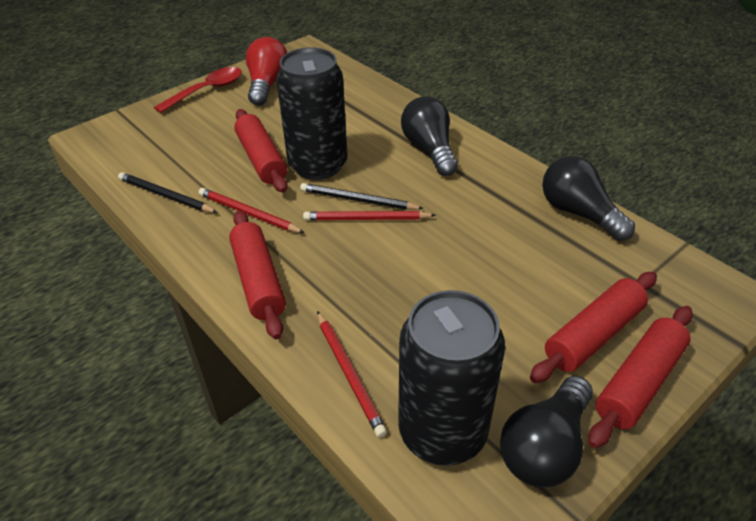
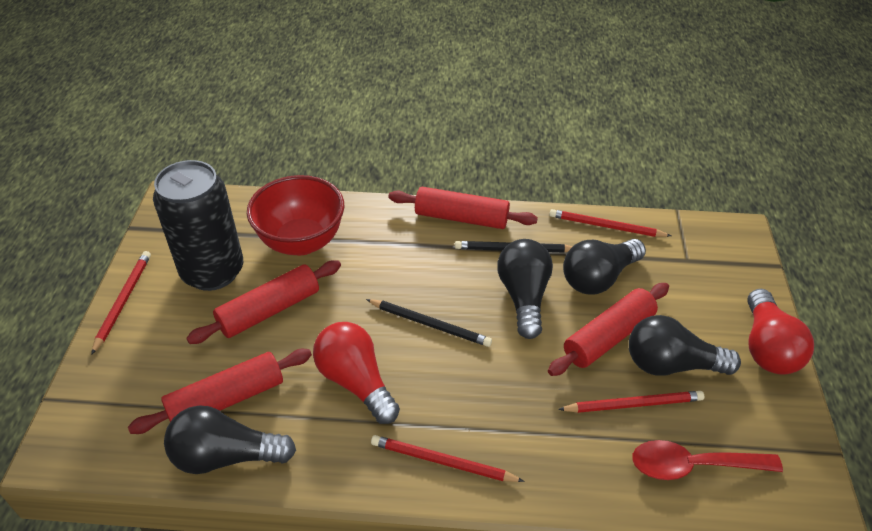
black can: [276,47,348,180] [398,290,505,466] = 2 -> [153,160,243,291] = 1
black light bulb: [401,96,458,176] [500,376,593,487] [542,156,635,241] = 3 -> [164,406,296,474] [497,239,553,339] [563,239,646,295] [629,315,741,376] = 4
red bowl: none = 0 -> [247,175,345,256] = 1
red light bulb: [246,37,287,106] = 1 -> [313,322,400,424] [747,289,814,375] = 2
red pencil: [199,188,305,233] [303,211,436,220] [317,311,387,438] = 3 -> [91,251,151,355] [371,435,524,482] [549,209,671,237] [558,391,704,413] = 4

